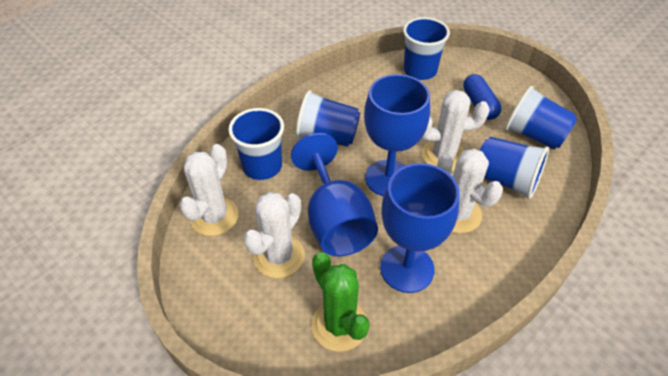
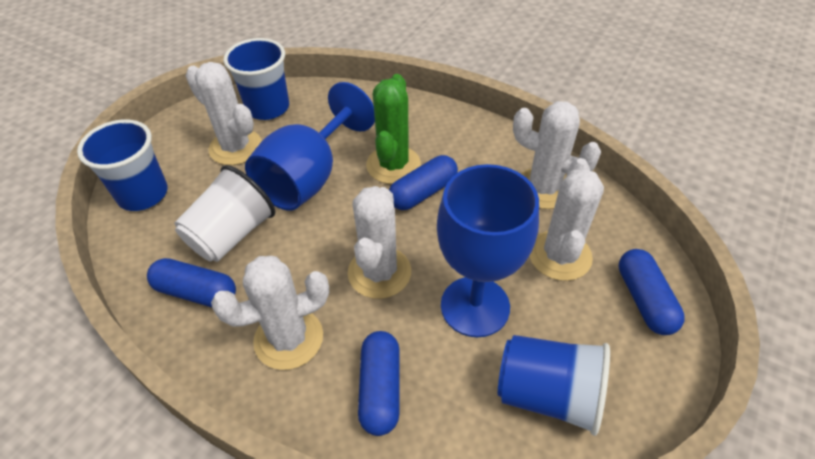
blue capsule: [463,74,501,120] = 1 -> [147,258,236,307] [358,331,400,436] [389,155,458,210] [619,249,685,335] = 4
blue cup: [228,108,284,180] [296,90,360,147] [403,17,450,80] [480,137,549,199] [505,86,578,150] = 5 -> [77,119,168,211] [224,38,289,120] [498,335,610,436] = 3
blue goblet: [291,133,378,256] [364,74,430,196] [380,163,460,293] = 3 -> [245,82,375,211] [437,164,539,337] = 2
white cactus: [179,144,239,236] [243,192,305,278] [422,90,490,171] [437,148,503,233] = 4 -> [186,62,262,165] [211,256,329,370] [348,186,411,299] [513,101,601,209] [529,158,604,281] = 5
white cup: none = 0 -> [174,165,275,262] = 1

